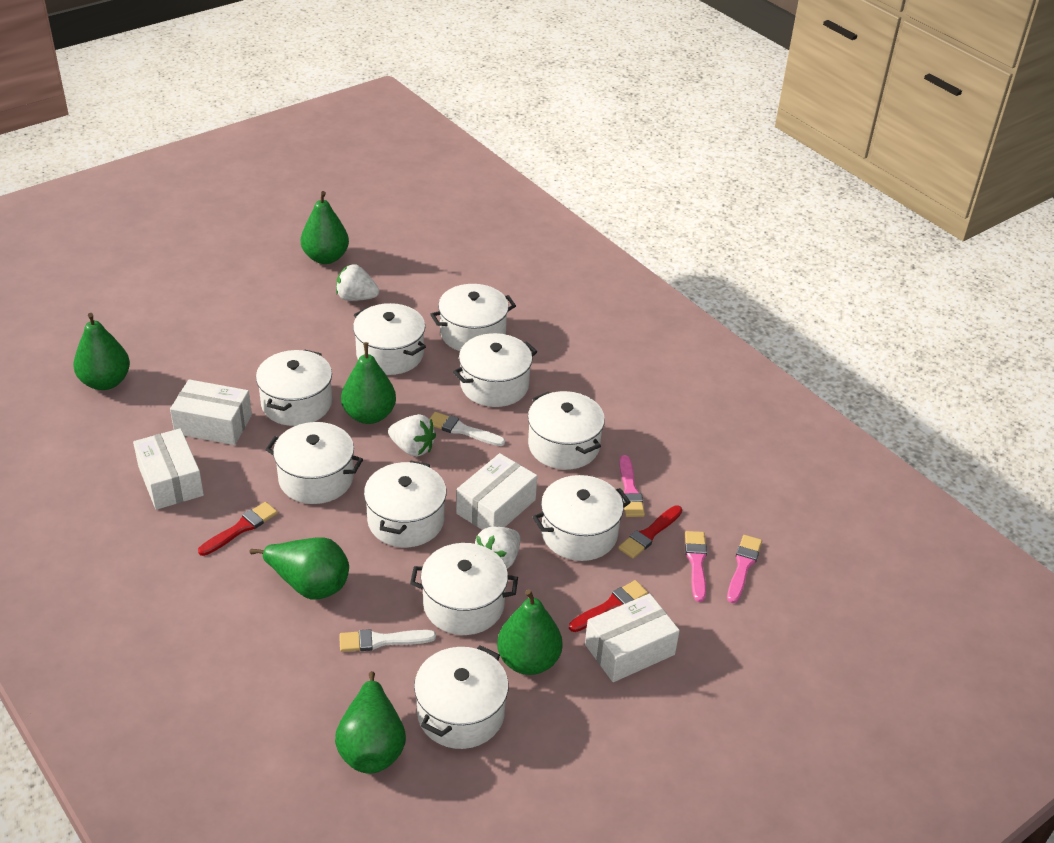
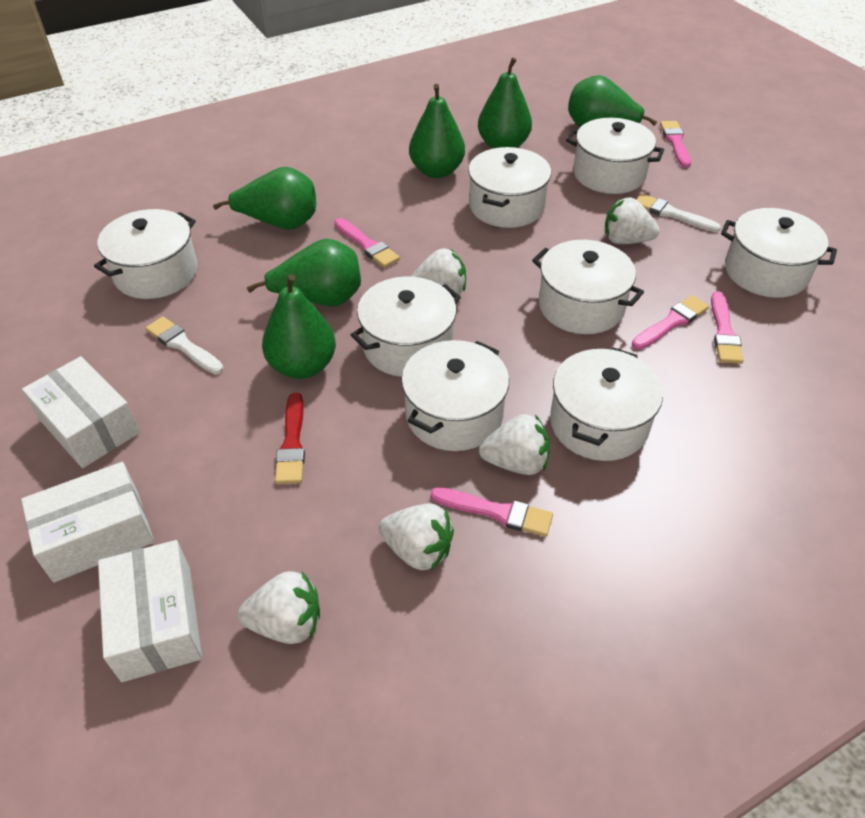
pink brush: [619,455,645,517] [685,531,707,602] [727,535,762,603] = 3 -> [334,218,400,268] [431,487,553,537] [632,295,709,350] [660,121,691,168] [711,291,744,364] = 5
red brush: [198,502,278,556] [569,580,648,632] [618,505,682,558] = 3 -> [275,393,305,484] = 1
white box: [133,428,204,510] [170,379,252,445] [456,453,537,530] [585,593,680,682] = 4 -> [21,462,154,582] [22,356,140,468] [98,540,202,682] = 3
white pot: [256,349,332,426] [265,422,363,504] [353,303,426,375] [364,461,447,547] [410,543,518,635] [414,645,509,749] [430,284,516,351] [453,333,537,407] [528,391,605,470] [533,475,631,561] = 10 -> [94,209,198,299] [351,277,461,377] [401,340,509,451] [468,147,551,228] [532,240,644,334] [550,347,663,461] [566,118,664,194] [721,208,837,298] = 8
white strawberry: [336,264,379,301] [388,414,436,457] [475,527,520,569] = 3 -> [238,571,320,644] [379,503,454,570] [411,249,466,298] [479,414,550,475] [605,198,660,244] = 5

